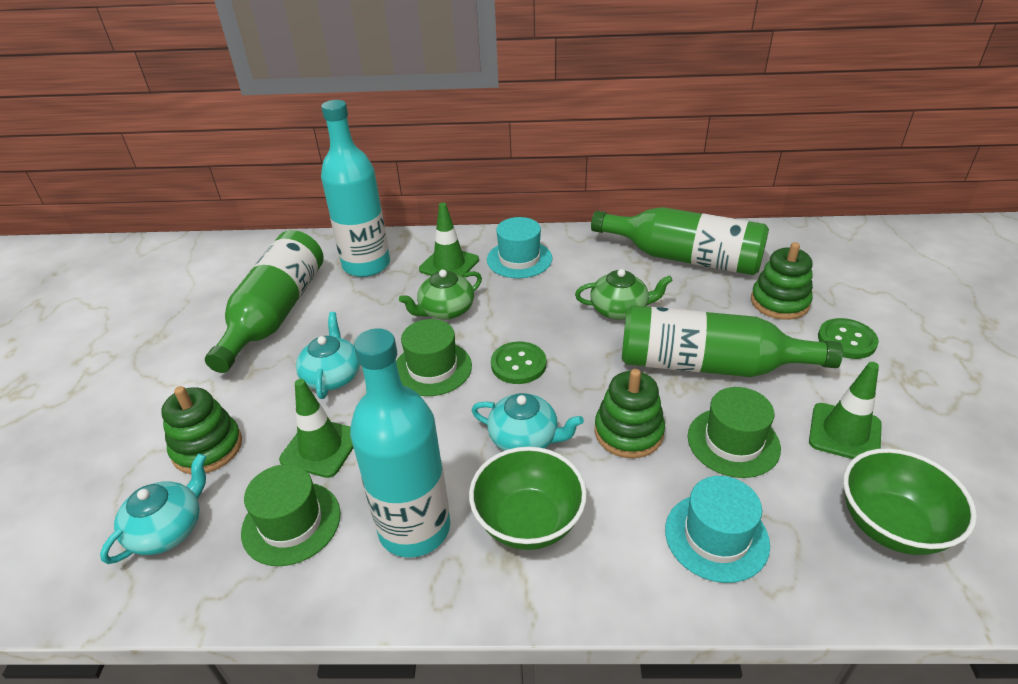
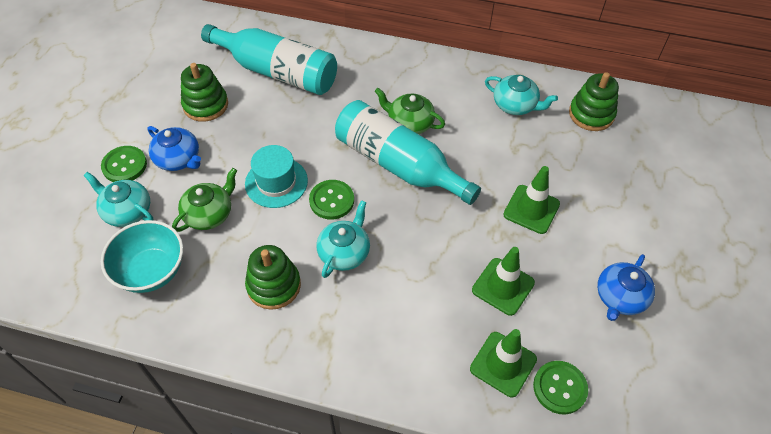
blue teapot: none = 0 -> [147,126,201,171] [597,254,655,321] = 2
green bottle: [205,230,324,373] [591,207,769,275] [622,305,843,377] = 3 -> none = 0
green bowl: [469,447,587,550] [843,448,977,555] = 2 -> none = 0
green button: [491,341,546,384] [818,318,879,359] = 2 -> [101,146,147,182] [309,180,354,220] [533,361,588,415] = 3
green hat: [241,464,341,566] [396,319,472,396] [688,387,781,478] = 3 -> none = 0
turquoise bowl: none = 0 -> [101,220,183,293] = 1
turquoise hat: [487,217,552,278] [665,476,770,583] = 2 -> [245,145,308,208] = 1

